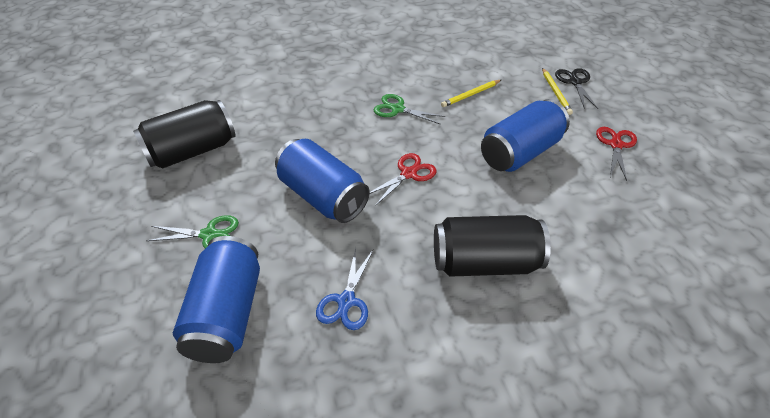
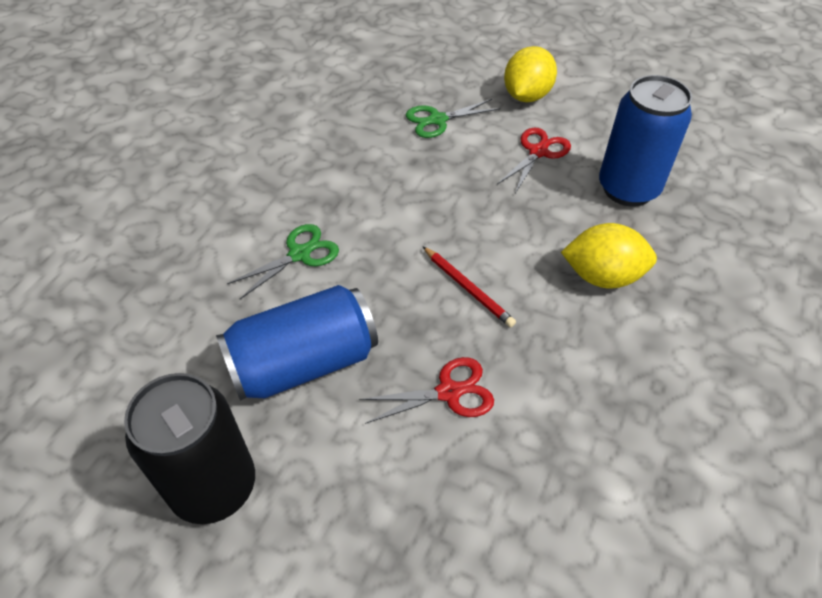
black can: [133,100,236,168] [434,215,551,277] = 2 -> [124,373,255,524] = 1
black scissors: [555,68,598,109] = 1 -> none = 0
blue can: [173,236,260,363] [275,139,370,223] [481,99,570,172] = 3 -> [216,285,378,401] [599,75,693,207] = 2
blue scissors: [316,248,374,330] = 1 -> none = 0
red pencil: none = 0 -> [423,247,516,327] = 1
yellow lemon: none = 0 -> [504,46,557,102] [561,223,657,288] = 2
yellow pencil: [441,80,501,107] [542,68,573,115] = 2 -> none = 0

